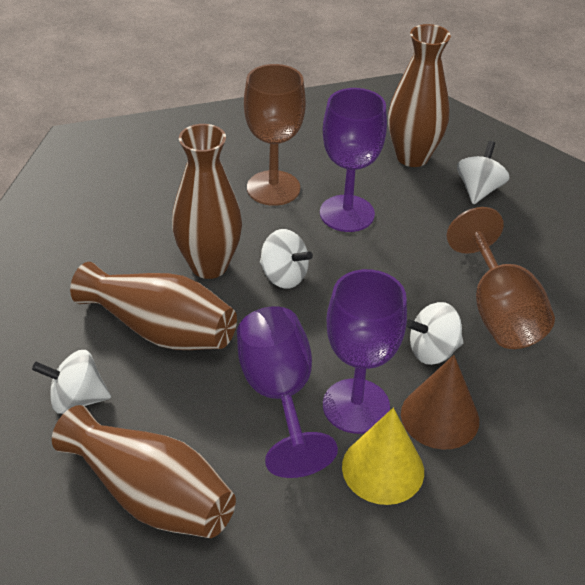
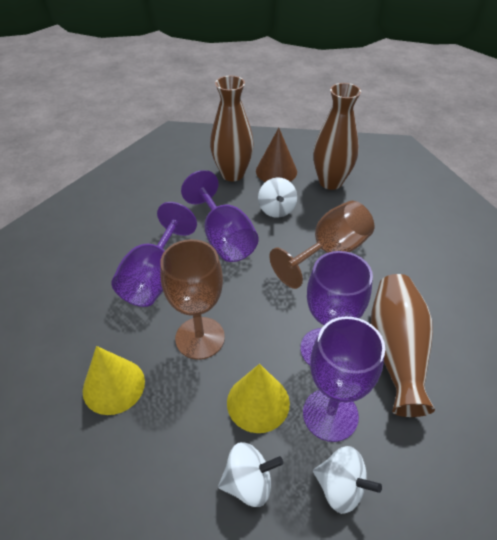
brown vase: [52,405,236,538] [70,262,237,350] [172,124,242,279] [388,24,451,167] = 4 -> [210,76,254,181] [313,83,361,190] [371,274,435,417] = 3
purple goblet: [237,306,338,478] [320,88,387,232] [323,269,407,434] = 3 -> [111,202,197,307] [181,170,259,262] [300,251,373,366] [303,316,385,442] = 4
white spinning top: [32,350,111,414] [260,229,313,289] [406,302,464,365] [457,141,510,204] = 4 -> [218,442,283,507] [258,178,297,218] [313,446,382,514] = 3
yellow cone: [342,408,424,505] = 1 -> [83,346,145,415] [227,364,290,433] = 2

